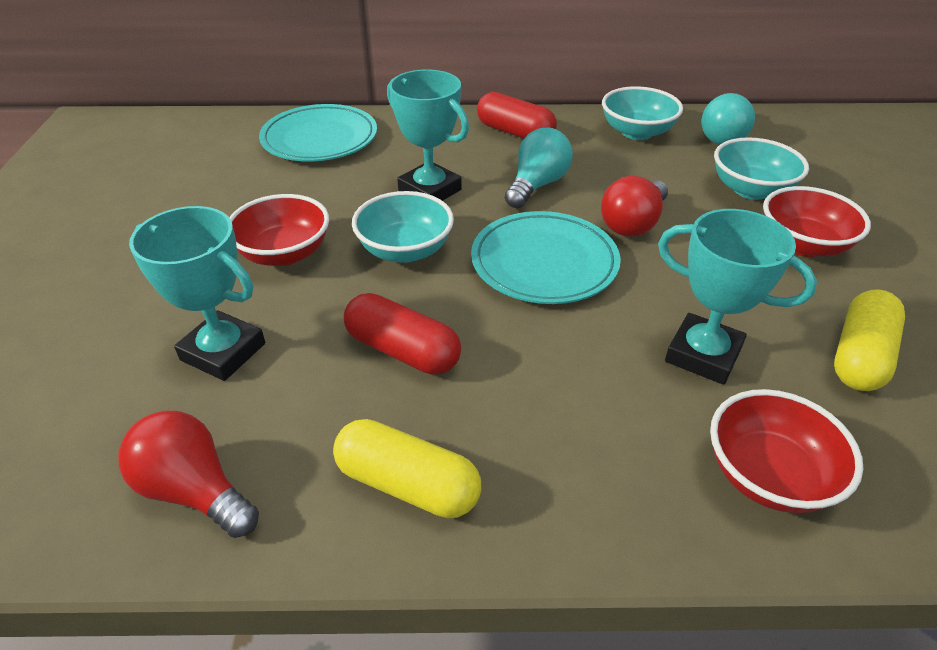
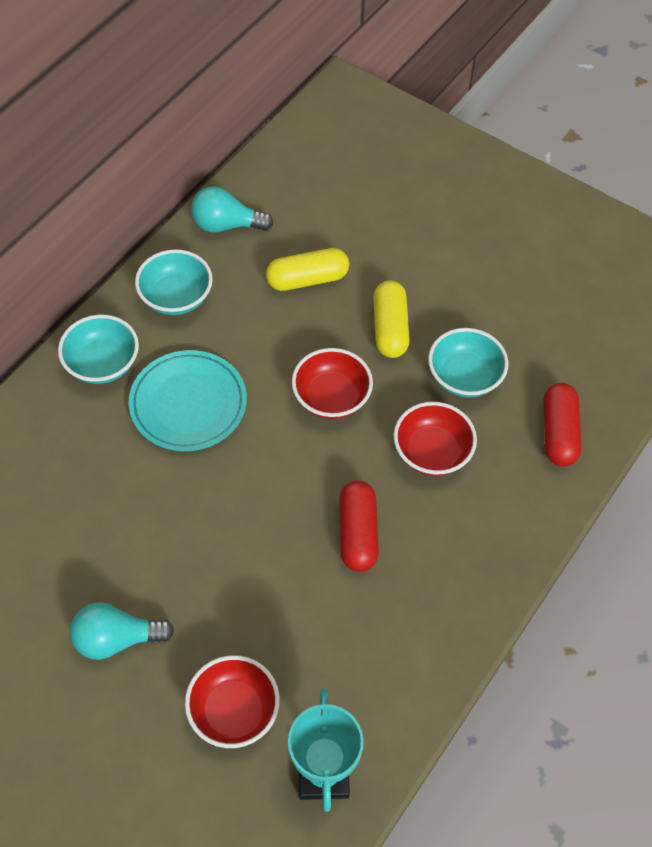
red light bulb: [118,411,259,538] [601,176,668,237] = 2 -> none = 0
turquoise plate: [259,104,377,162] [471,211,621,304] = 2 -> [129,350,247,451] = 1
turquoise trophy: [129,206,265,381] [387,69,469,201] [658,209,817,385] = 3 -> [288,689,364,812] = 1

